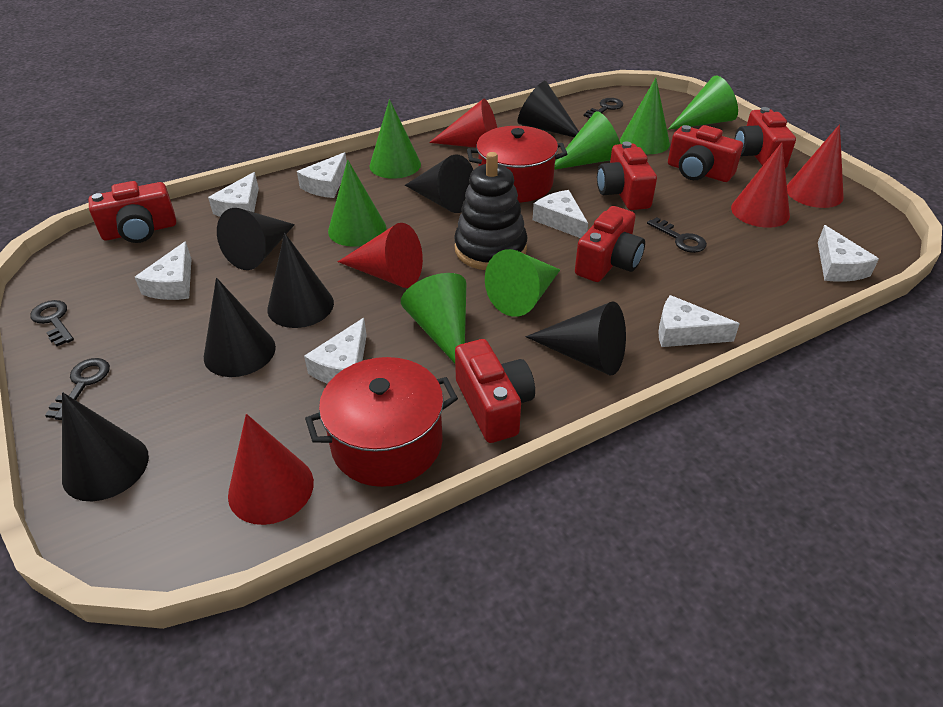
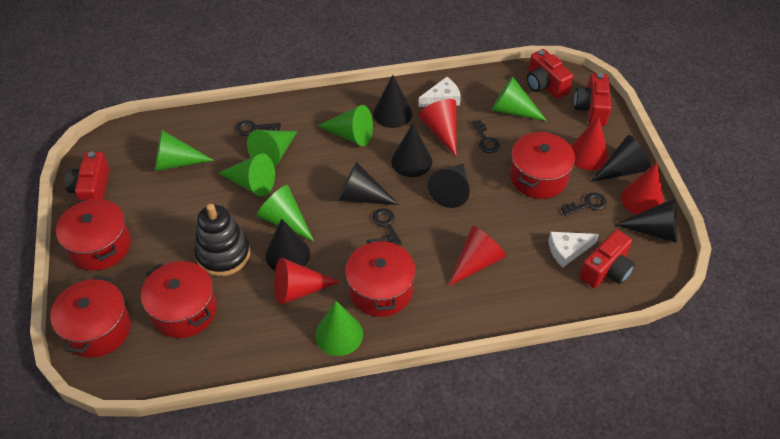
red camera: [88,181,176,243] [455,339,535,443] [575,206,645,282] [597,141,657,210] [668,125,743,182] [735,107,796,169] = 6 -> [64,152,109,201] [527,49,573,99] [574,73,612,126] [580,230,635,288] = 4
red pot: [305,357,458,487] [467,126,567,202] = 2 -> [50,276,131,358] [56,199,131,271] [141,261,217,338] [346,238,416,317] [510,132,575,199] = 5
white cheese: [135,241,191,300] [208,172,259,217] [297,152,347,198] [304,318,367,384] [533,190,588,238] [658,295,740,347] [818,225,879,282] = 7 -> [419,77,461,107] [548,232,599,268] = 2

